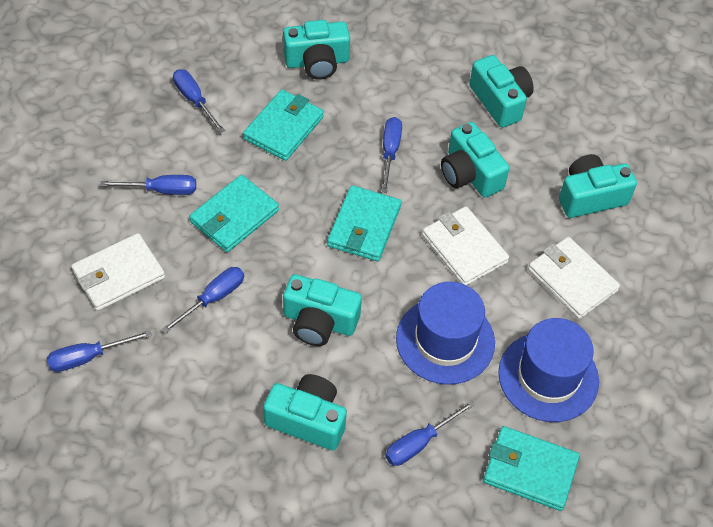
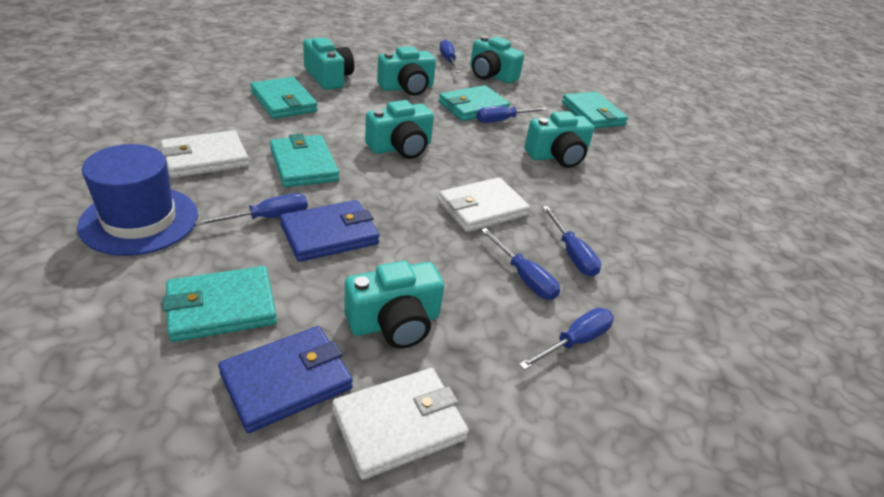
blue hat: [396,282,495,385] [498,318,599,422] = 2 -> [77,144,198,256] = 1
blue wallet: none = 0 -> [218,326,353,433] [280,200,380,262] = 2
turquoise wallet: [189,175,279,252] [243,89,324,161] [327,185,401,261] [483,426,580,511] = 4 -> [163,266,277,342] [250,77,318,119] [270,133,339,187] [439,85,510,121] [562,92,628,129] = 5

